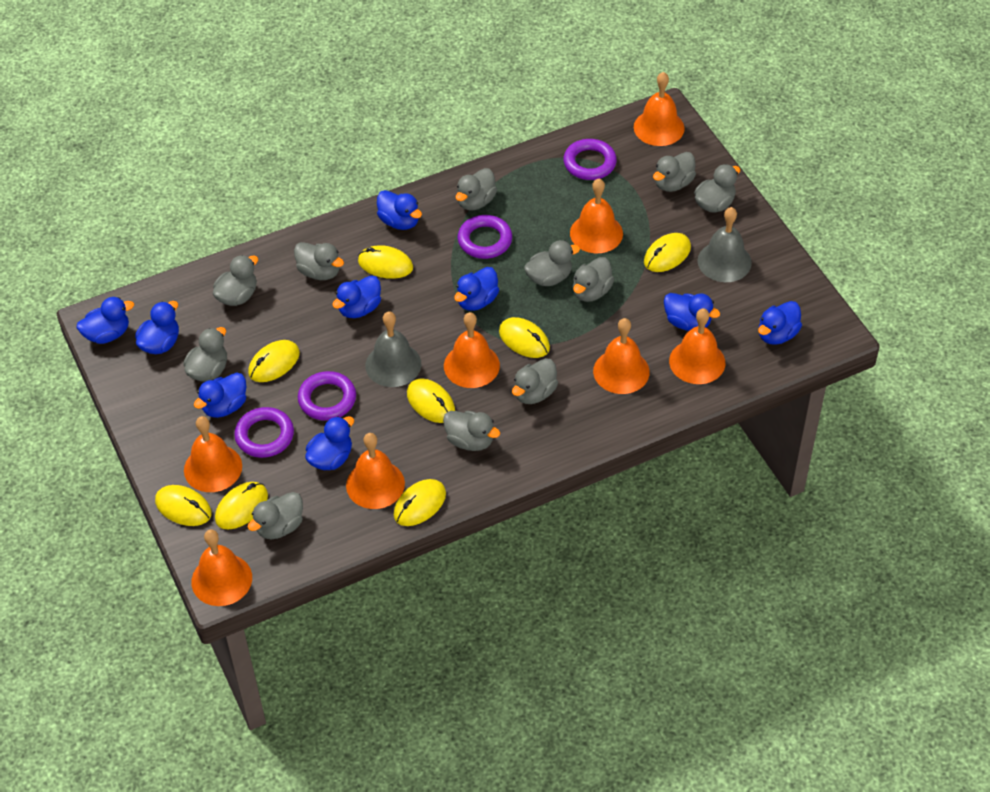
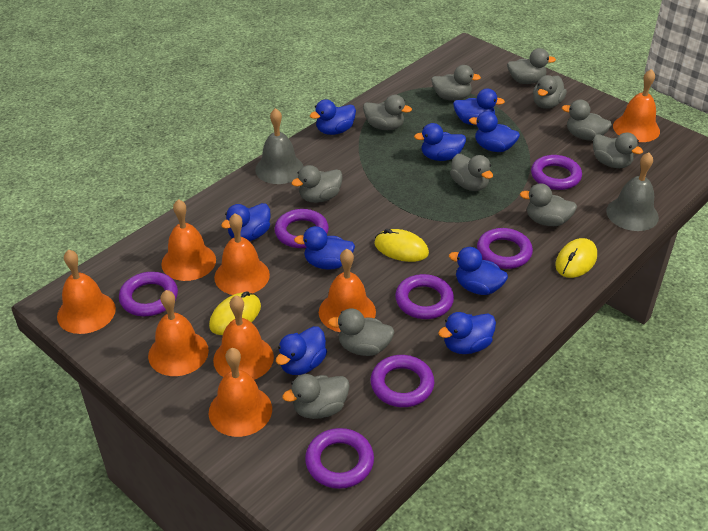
purple ring: [234,407,294,458] [298,371,356,421] [458,215,512,259] [564,139,617,180] = 4 -> [119,272,178,316] [274,209,329,248] [305,428,374,489] [370,355,435,407] [395,274,454,319] [477,228,533,269] [531,155,582,190] = 7
yellow mouse: [155,485,212,526] [215,482,268,530] [248,340,300,382] [358,245,413,279] [394,479,446,526] [407,378,455,423] [499,317,550,358] [644,233,691,272] = 8 -> [209,291,261,335] [374,229,429,262] [555,238,597,278] = 3

